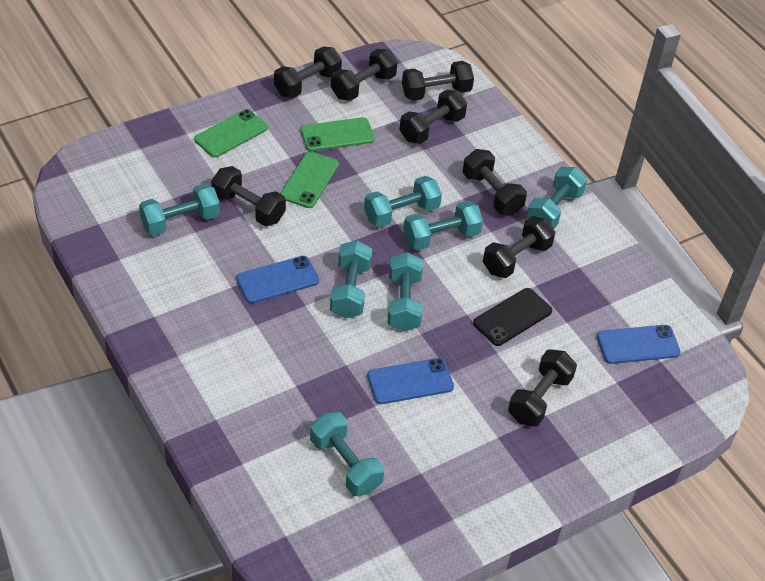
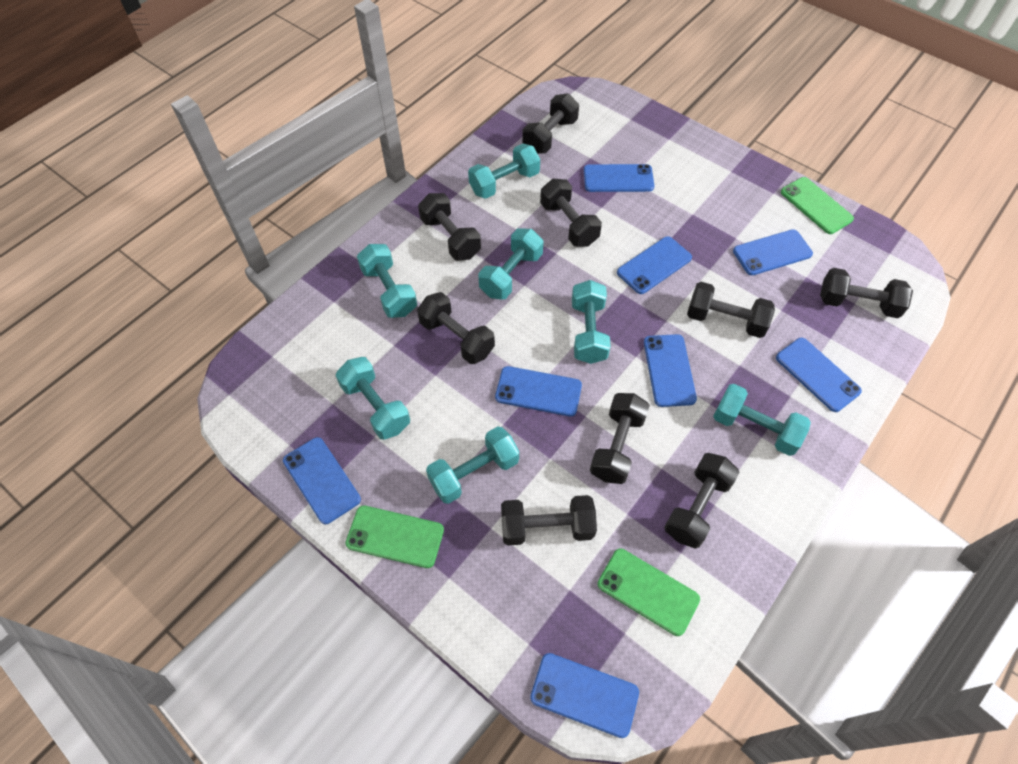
black dumbbell: [211,166,286,226] [274,46,342,98] [331,49,397,101] [399,90,467,144] [402,61,474,101] [463,149,527,215] [483,216,555,278] [508,349,577,426] = 8 -> [417,292,495,364] [418,193,481,260] [501,495,597,545] [522,94,579,154] [540,179,602,247] [590,393,650,484] [664,453,740,549] [687,282,775,338] [820,268,913,318] = 9
black phone: [473,288,552,346] = 1 -> none = 0
blue phone: [236,256,319,303] [367,358,454,404] [597,325,681,364] = 3 -> [283,437,361,524] [495,366,582,417] [530,653,639,738] [584,164,654,192] [617,236,692,294] [644,334,697,407] [733,229,813,275] [776,338,862,412] = 8

